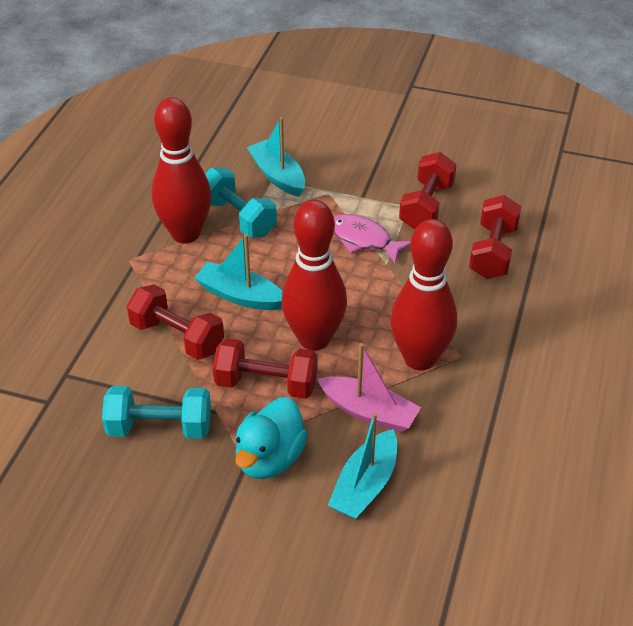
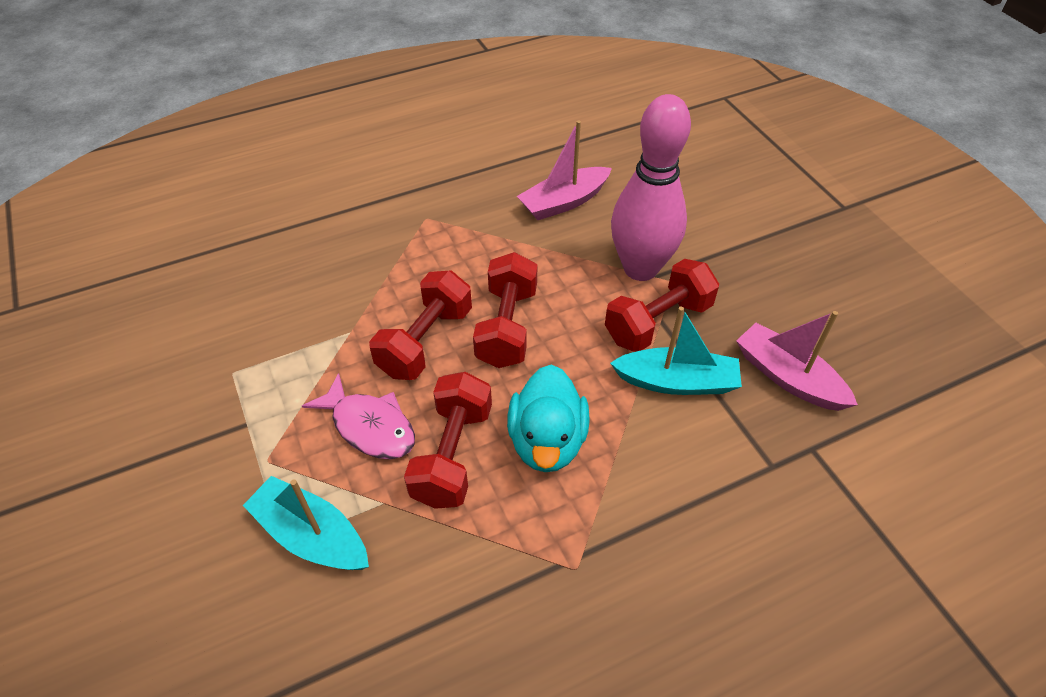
pink boat: [317,343,421,433] = 1 -> [517,121,612,220] [736,311,858,411] = 2
pink bowling pin: none = 0 -> [611,94,691,281] = 1
red bowling pin: [152,97,211,244] [282,200,347,351] [390,219,457,371] = 3 -> none = 0
turquoise boat: [194,234,282,310] [247,117,305,197] [328,412,397,519] = 3 -> [243,476,369,570] [610,307,742,395] = 2
turquoise dumbbell: [102,386,211,439] [205,167,277,237] = 2 -> none = 0

